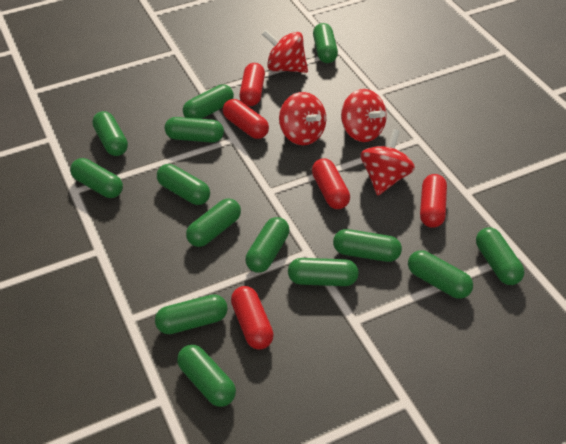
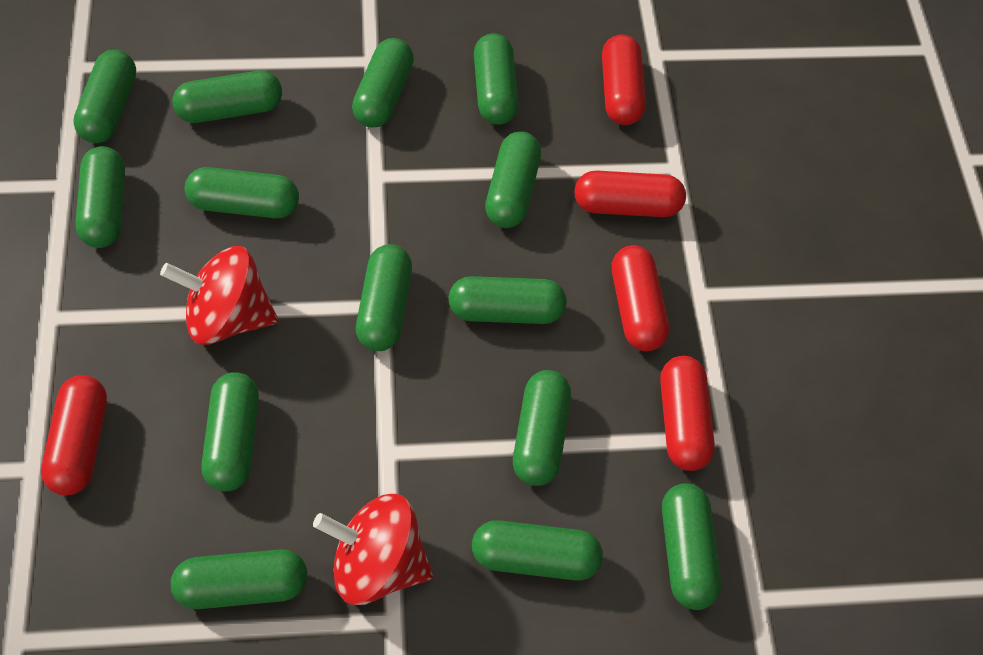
red spinning top: [262,30,308,73] [279,92,326,145] [341,89,387,142] [360,129,415,195] = 4 -> [160,246,278,345] [313,494,433,605] = 2

